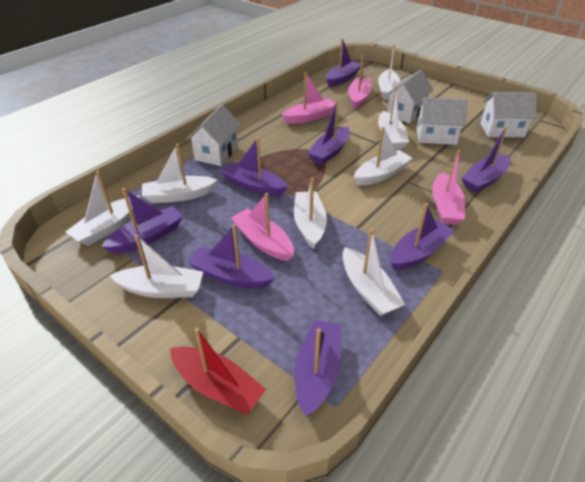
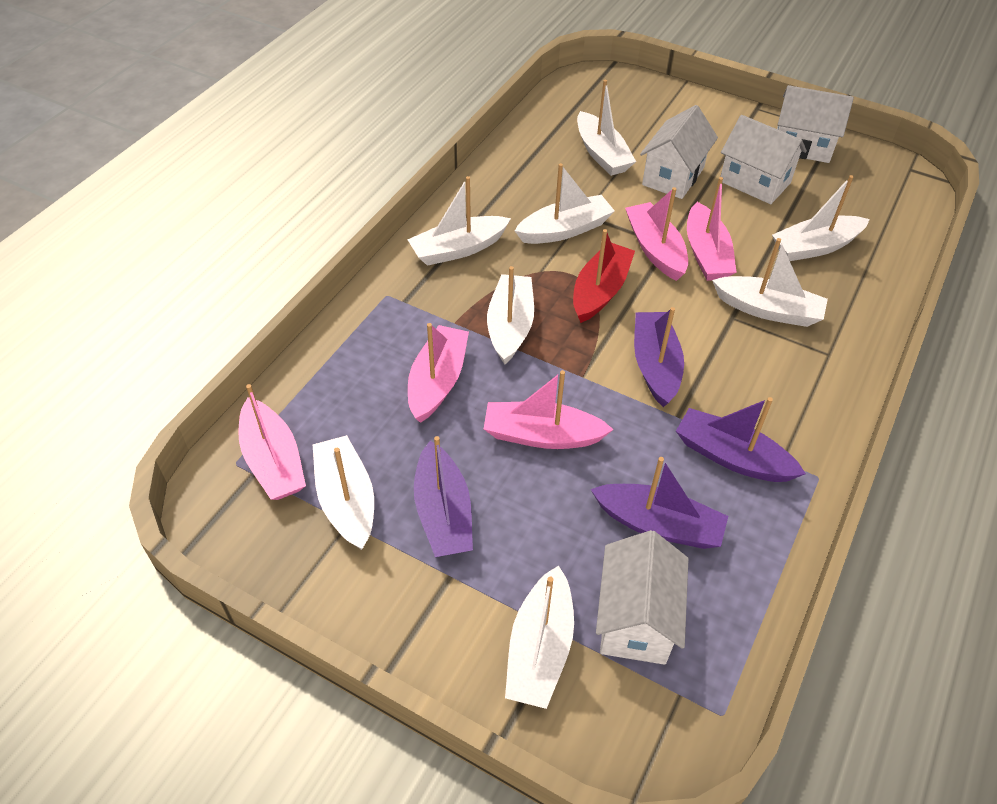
pink boat: [231,193,294,261] [282,73,335,124] [348,56,371,109] [432,150,465,225] = 4 -> [238,384,306,500] [408,323,469,423] [484,370,614,449] [625,187,688,281] [687,177,736,281] = 5
purple boat: [101,188,183,254] [188,224,275,288] [220,137,288,196] [294,319,341,417] [307,100,350,165] [326,38,361,87] [391,203,455,270] [461,127,510,193] = 8 -> [414,436,473,557] [590,457,728,549] [634,307,684,407] [676,397,806,482] = 4

